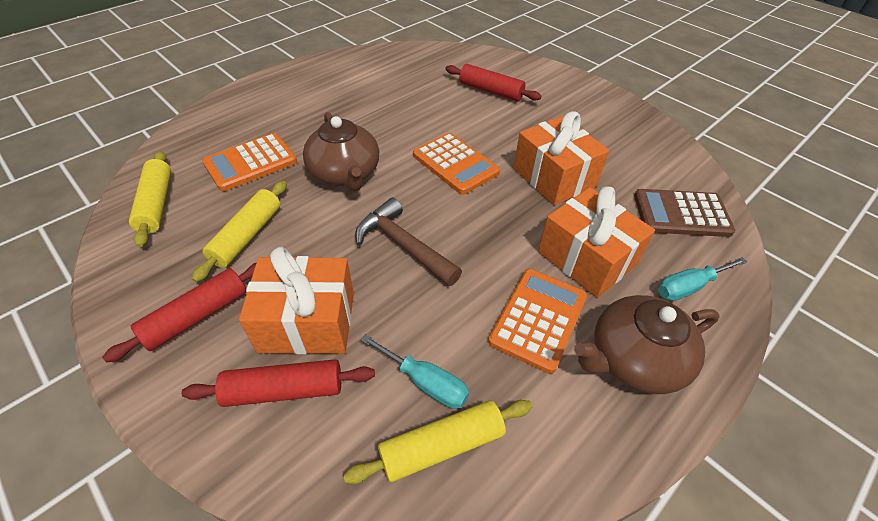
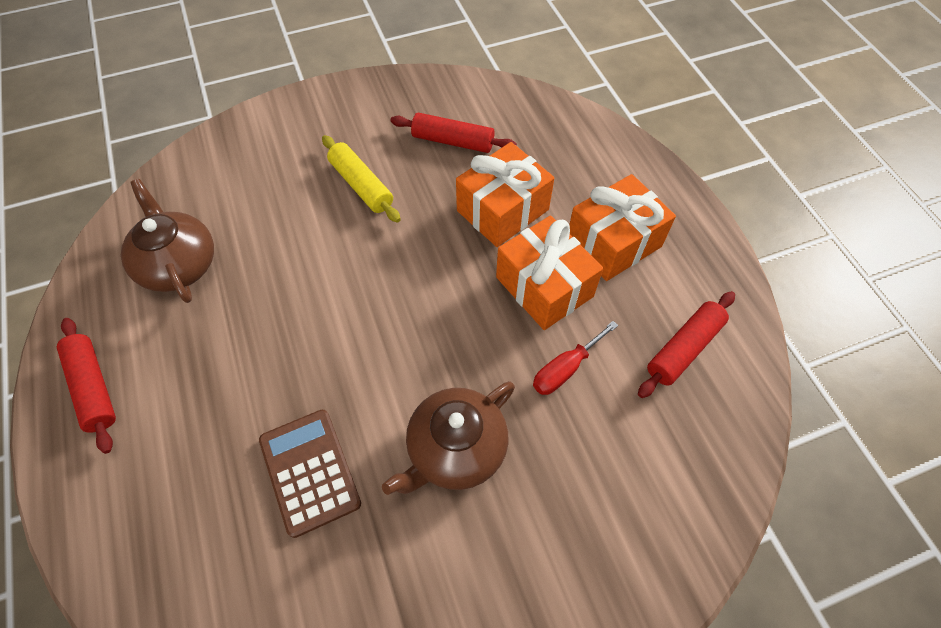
brown hammer: [355,198,462,286] = 1 -> none = 0
orange calculator: [202,133,297,191] [413,133,500,195] [488,269,587,374] = 3 -> none = 0
red screwdriver: none = 0 -> [533,321,618,395] = 1
turquoise screwdriver: [361,334,469,409] [658,257,747,301] = 2 -> none = 0
yellow rolling pin: [129,151,171,247] [192,181,287,282] [343,400,533,484] = 3 -> [322,135,401,223] = 1

